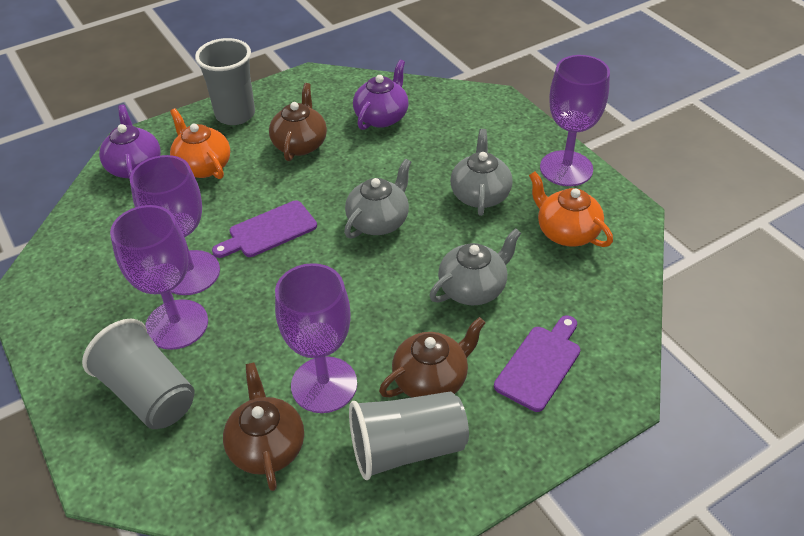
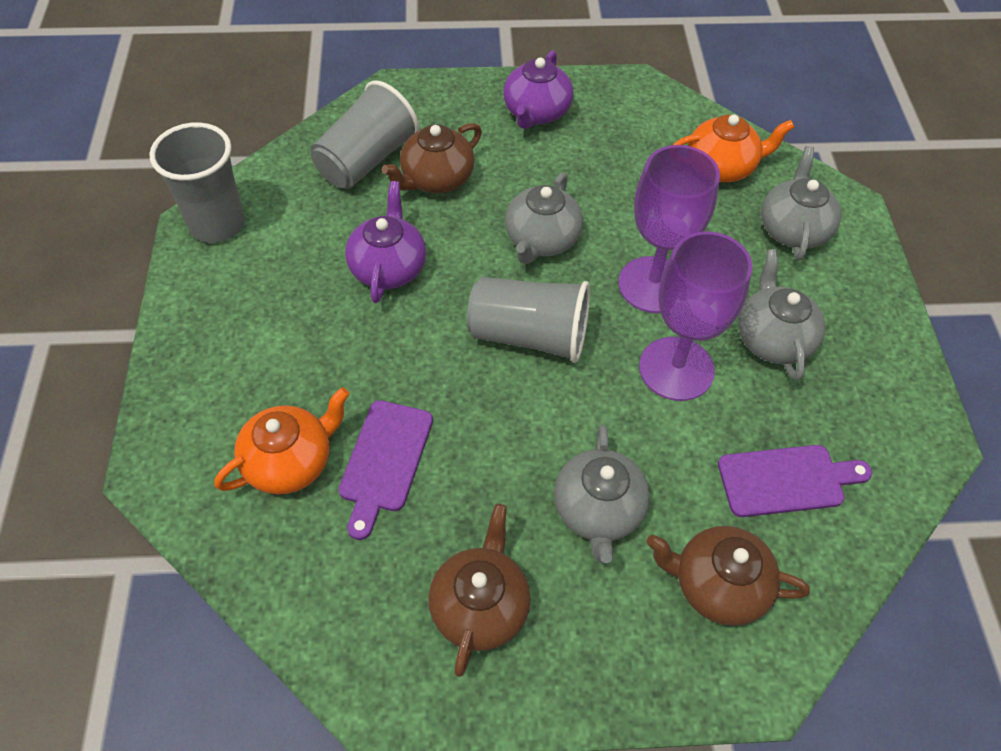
grey teapot: [344,159,411,239] [429,228,521,305] [450,129,513,216] = 3 -> [505,173,583,264] [554,425,650,563] [738,249,825,381] [761,146,841,261] = 4
purple goblet: [110,205,208,350] [130,155,220,295] [275,263,357,413] [540,55,610,186] = 4 -> [618,145,720,313] [639,231,752,401] = 2

